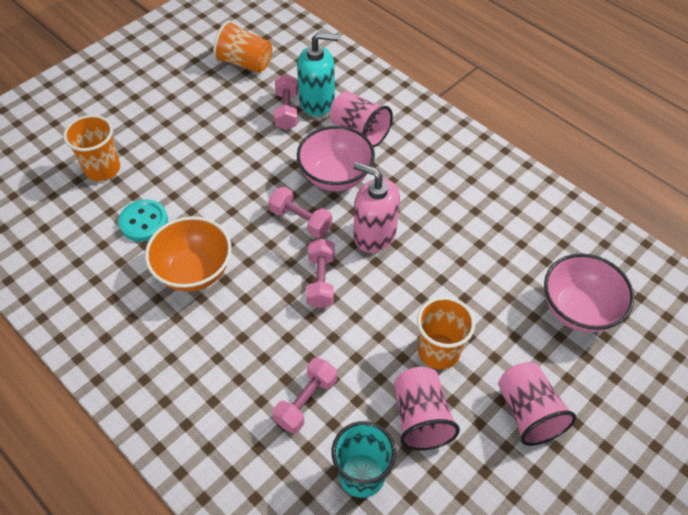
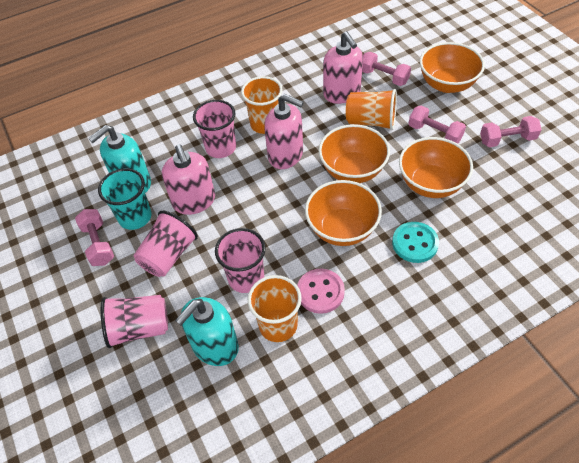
orange bowl: [145,216,232,292] = 1 -> [305,180,382,246] [319,124,390,183] [399,137,473,198] [420,42,485,93] = 4
pink bowl: [297,126,375,191] [544,253,634,333] = 2 -> none = 0
pink button: none = 0 -> [297,269,345,314] = 1
pink cup: [330,91,393,148] [394,367,460,451] [498,362,576,446] = 3 -> [101,295,168,348] [134,211,198,277] [193,100,236,158] [215,228,266,293] = 4
pink soap dispenser: [353,162,400,253] = 1 -> [162,144,215,215] [264,94,304,169] [323,31,363,104] = 3
turquoise soap dispenser: [297,32,339,116] = 1 -> [88,125,151,193] [175,297,239,366] = 2

